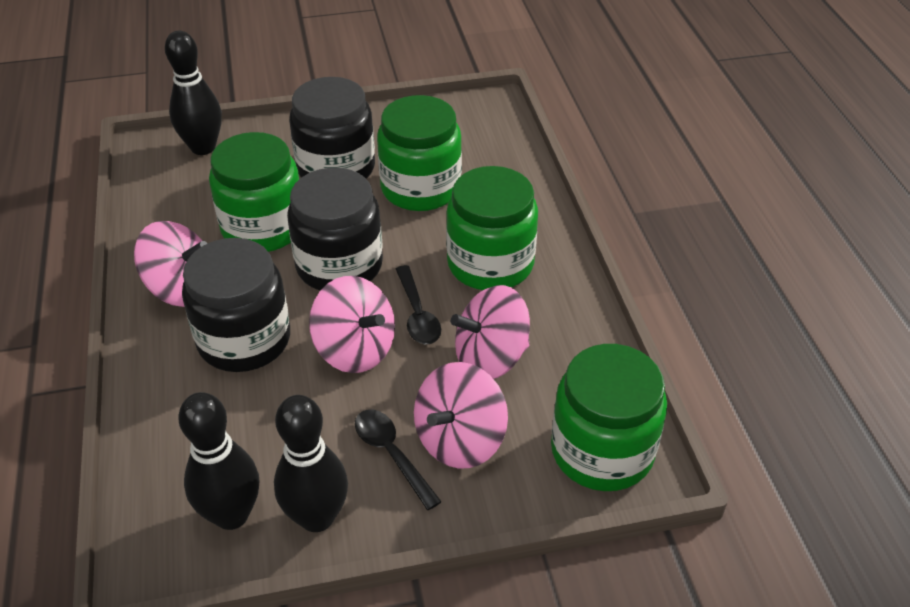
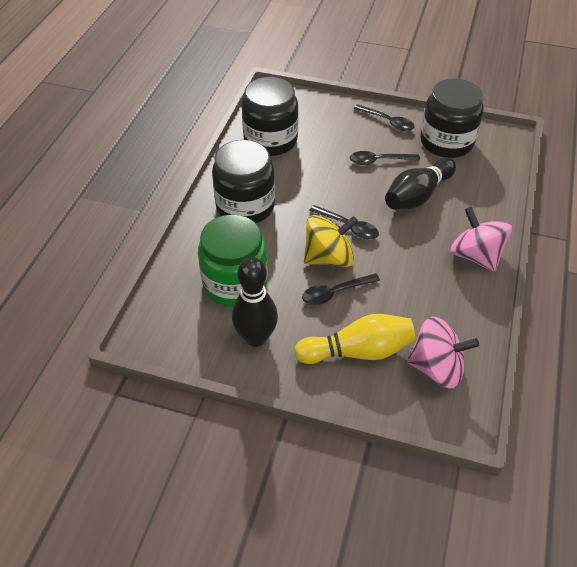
black bowling pin: [165,31,222,155] [178,392,259,530] [274,395,348,532] = 3 -> [232,257,278,347] [385,157,456,209] = 2
black spoon: [355,410,442,510] [396,265,441,344] = 2 -> [302,273,380,305] [309,205,379,240] [350,151,420,165] [354,104,414,131] = 4
green jar: [209,132,299,252] [377,95,462,211] [446,166,538,290] [551,344,667,491] = 4 -> [198,214,268,307] = 1
pink spinning top: [134,221,208,307] [309,276,395,373] [414,362,508,468] [451,285,530,379] = 4 -> [407,317,479,388] [450,206,513,272] = 2
yellow bowling pin: none = 0 -> [294,314,415,364] = 1
yellow spinning top: none = 0 -> [304,215,358,267] = 1

